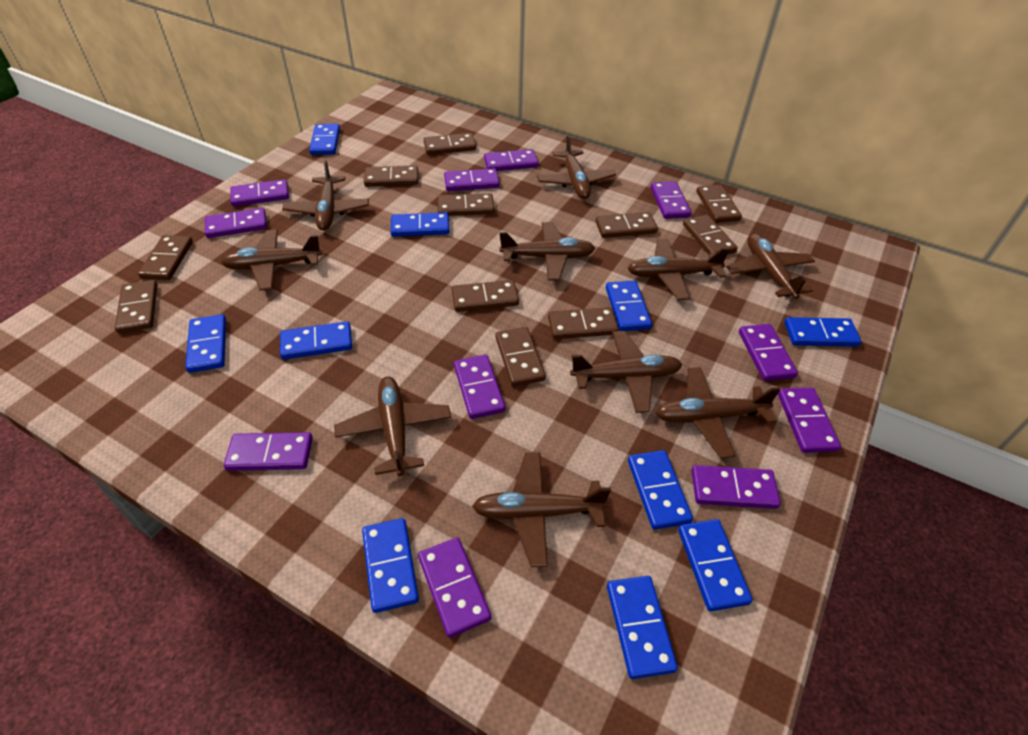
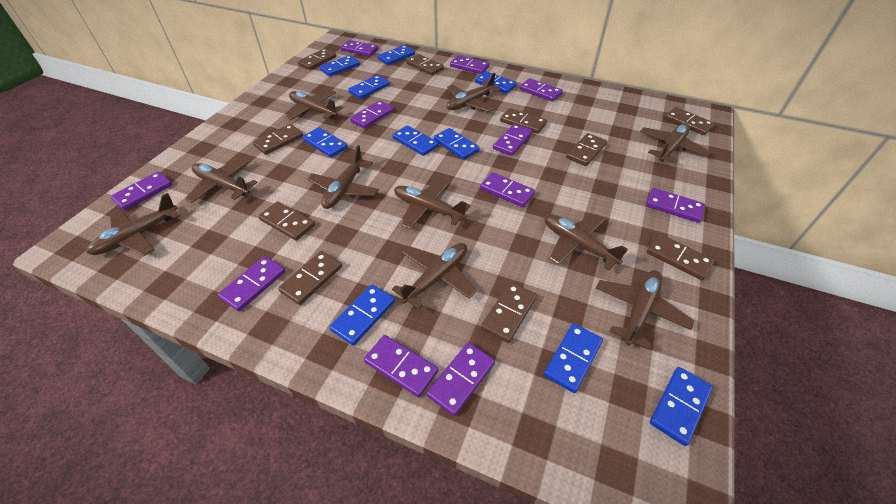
brown domino: [115,280,157,333] [138,235,193,280] [364,165,418,187] [424,133,476,155] [438,193,494,216] [452,280,519,312] [495,327,546,386] [548,307,619,339] [596,212,658,238] [683,215,738,255] [696,185,742,223] = 11 -> [253,124,303,155] [258,201,315,241] [278,251,342,305] [298,48,336,70] [406,54,444,75] [481,282,537,343] [500,108,547,134] [566,133,607,166] [647,234,715,280] [665,107,715,135] = 10

